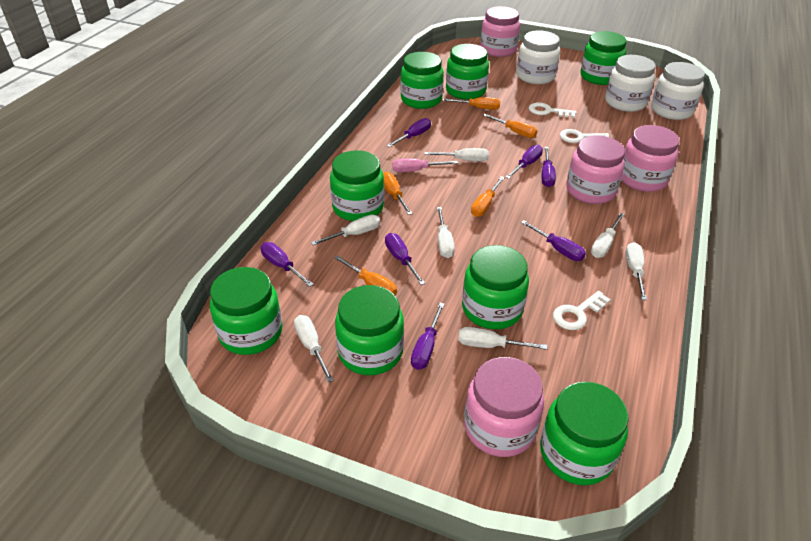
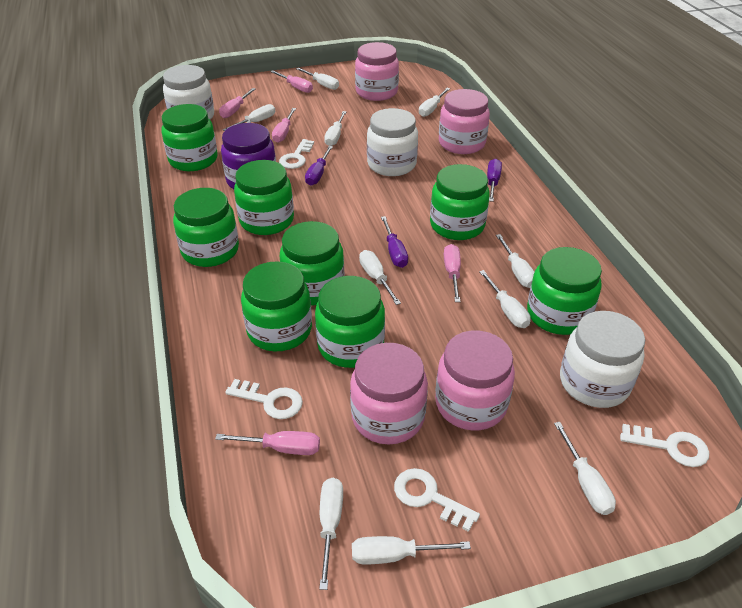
orange screwdriver: [335,255,397,295] [383,172,413,215] [443,97,500,110] [471,176,505,217] [482,114,537,138] = 5 -> none = 0
pink screwdriver: [392,159,458,172] = 1 -> [215,431,320,455] [219,88,256,118] [270,70,313,93] [272,108,296,143] [444,244,461,302] = 5
purple jar: none = 0 -> [221,123,276,189] = 1
purple screwdriver: [261,242,314,287] [385,233,425,285] [387,118,431,147] [411,303,445,370] [506,145,543,179] [521,220,586,261] [542,147,556,187] = 7 -> [305,146,333,185] [381,216,408,268] [487,159,502,202] = 3
white key: [529,102,576,118] [553,291,611,330] [560,129,609,143] = 3 -> [225,379,303,419] [279,139,314,169] [394,468,480,532] [620,424,709,467] = 4
white screwdriver: [294,315,334,383] [311,215,380,245] [424,148,489,161] [437,207,455,258] [458,327,547,350] [591,213,624,258] [626,242,647,300] = 7 -> [223,104,275,131] [296,67,339,90] [319,478,343,590] [324,111,347,146] [352,536,471,564] [359,250,401,305] [419,88,450,117] [479,270,531,328] [496,234,534,288] [554,422,616,515] = 10

